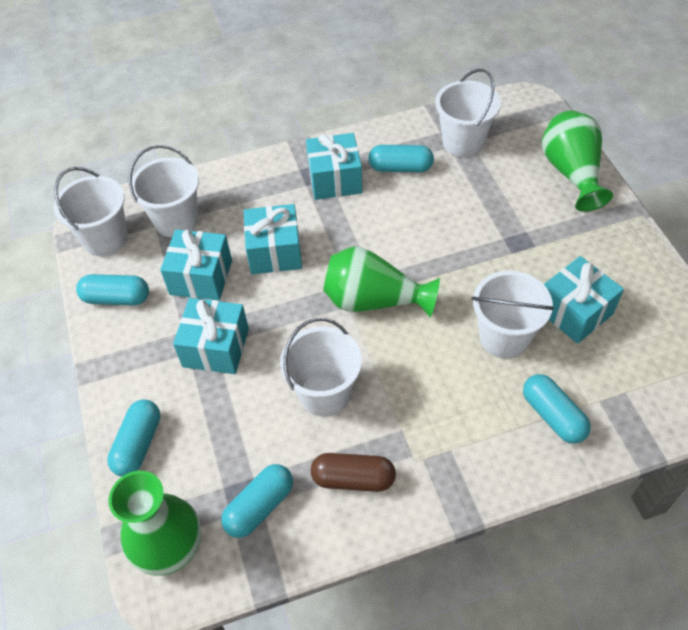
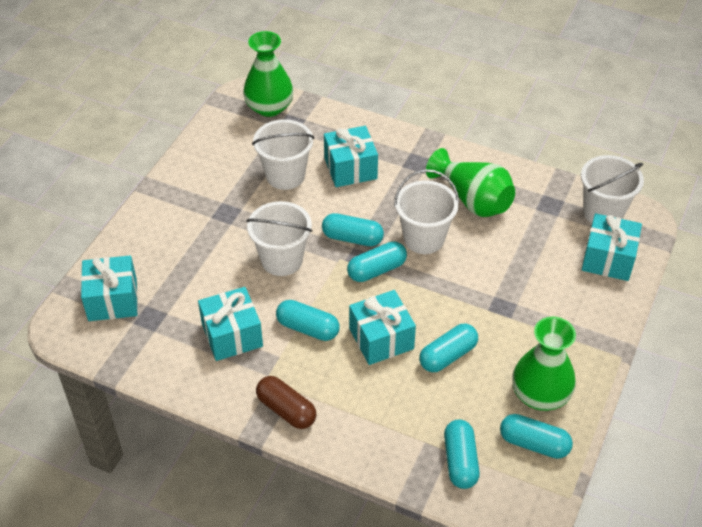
turquoise capsule: [76,274,149,305] [107,399,160,477] [221,464,293,538] [368,145,434,172] [523,374,591,444] = 5 -> [276,300,340,341] [322,213,384,246] [347,241,407,282] [419,324,478,372] [444,419,480,489] [500,414,573,459] = 6
white bucket: [54,167,128,256] [129,145,199,237] [280,318,362,417] [435,69,501,157] [471,271,554,359] = 5 -> [246,201,312,276] [252,119,314,190] [394,169,459,254] [581,155,644,223] = 4

